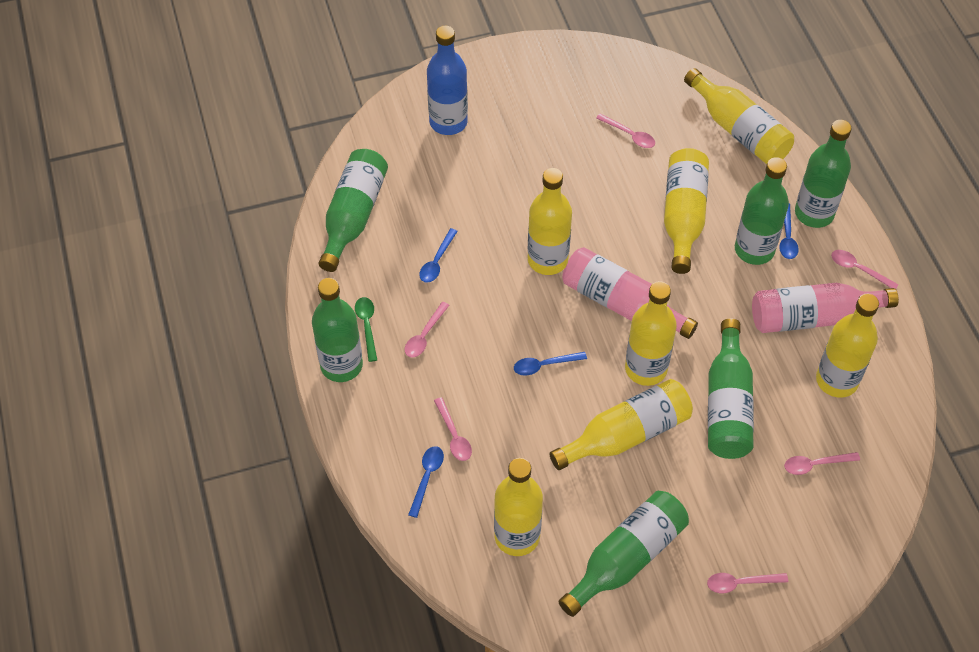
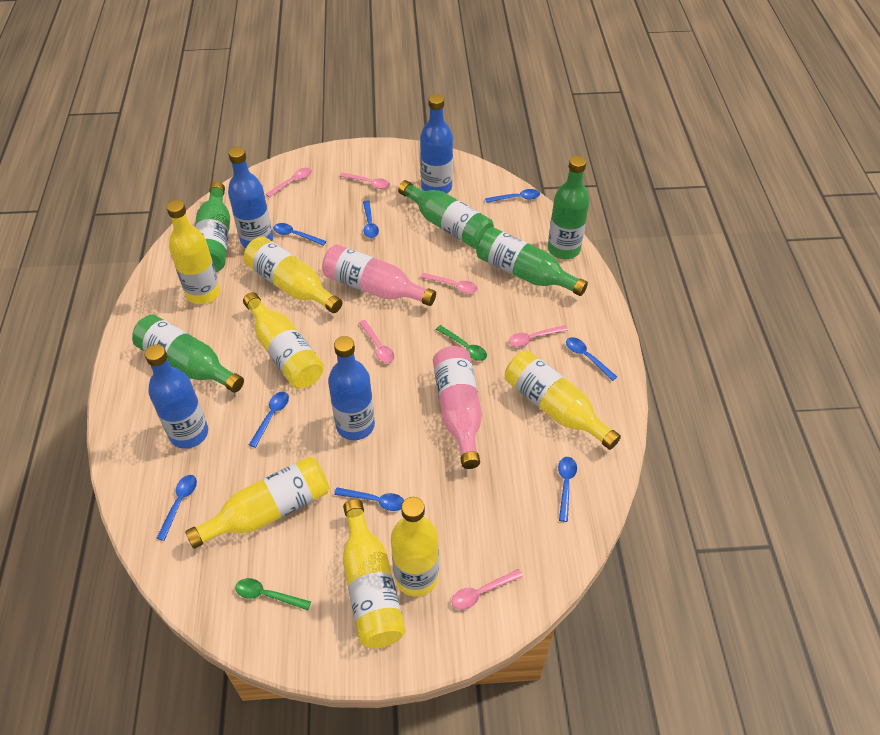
blue bottle: [427,26,468,135] = 1 -> [144,344,208,449] [228,147,273,248] [328,336,375,440] [420,94,453,193] = 4
blue spoon: [408,446,444,518] [419,228,458,283] [514,352,587,376] [779,203,799,259] = 4 -> [156,475,197,541] [249,392,289,448] [273,223,326,246] [334,487,404,511] [363,201,379,238] [485,189,540,203] [558,457,577,522] [566,337,617,381] = 8
green bottle: [312,278,363,382] [319,149,388,272] [559,491,689,617] [708,318,754,459] [735,157,789,265] [795,120,851,228] = 6 -> [132,314,244,393] [195,182,230,272] [398,180,494,249] [476,227,588,296] [548,156,590,259] = 5
green spoon: [355,297,377,362] = 1 -> [235,578,311,610] [436,325,487,361] = 2

